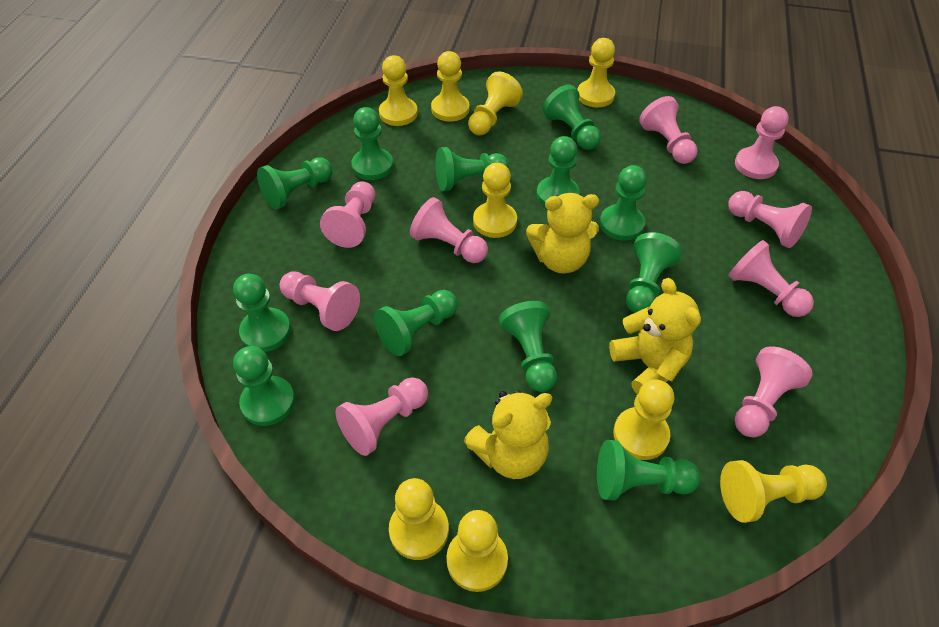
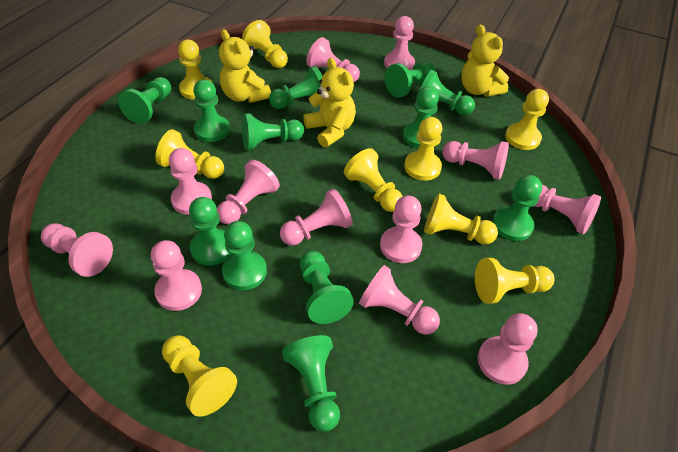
pink pawn: [280,271,360,331] [320,181,376,248] [336,377,428,456] [410,197,488,263] [639,96,698,164] [728,191,812,248] [728,240,814,317] [735,106,789,179] [735,346,813,438] = 9 -> [41,223,113,277] [151,240,202,311] [169,148,212,215] [217,160,280,225] [280,189,353,246] [306,37,360,82] [359,265,440,335] [380,195,422,263] [384,16,415,70] [442,141,509,180] [478,313,537,385] [534,185,601,234] = 12

